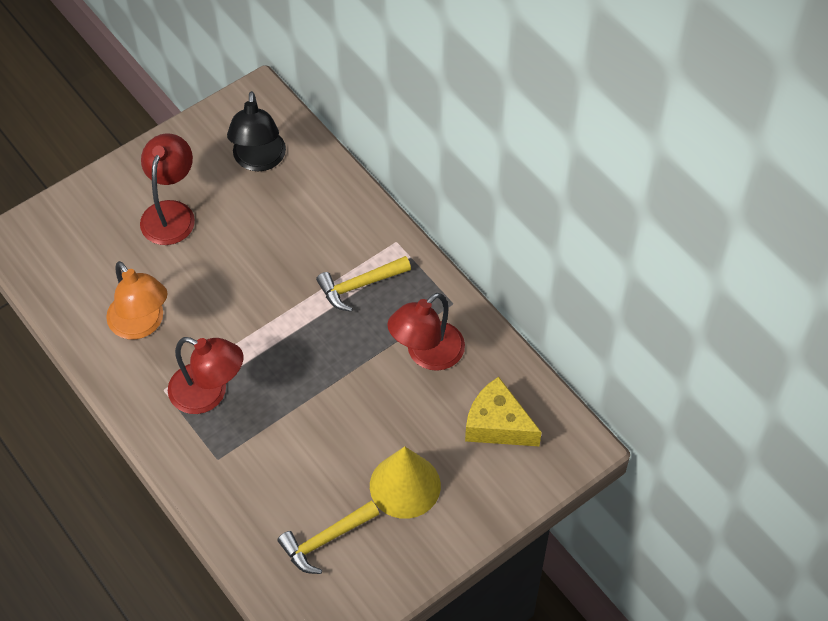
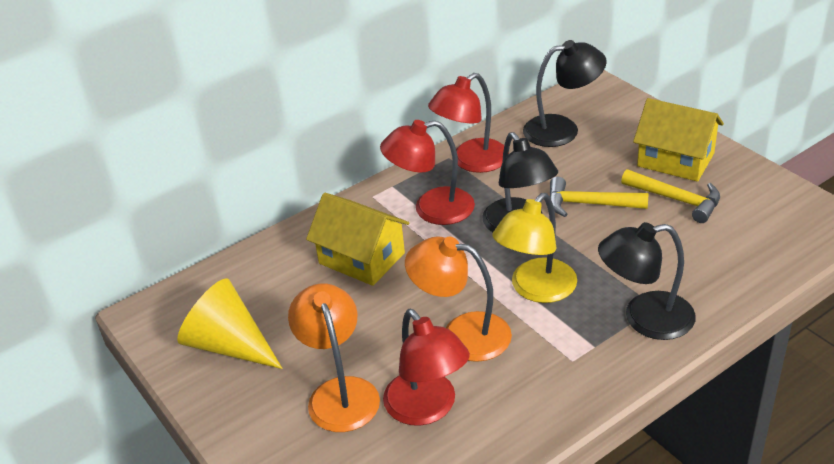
black lamp: [227,91,286,171] = 1 -> [482,132,558,232] [523,40,607,147] [598,222,696,340] = 3
orange lamp: [106,261,168,340] = 1 -> [288,283,380,432] [405,236,512,362] = 2
yellow cheese: [465,377,542,446] = 1 -> none = 0
yellow house: none = 0 -> [306,193,409,286] [633,98,724,182] = 2
yellow lamp: none = 0 -> [492,193,577,303] = 1

